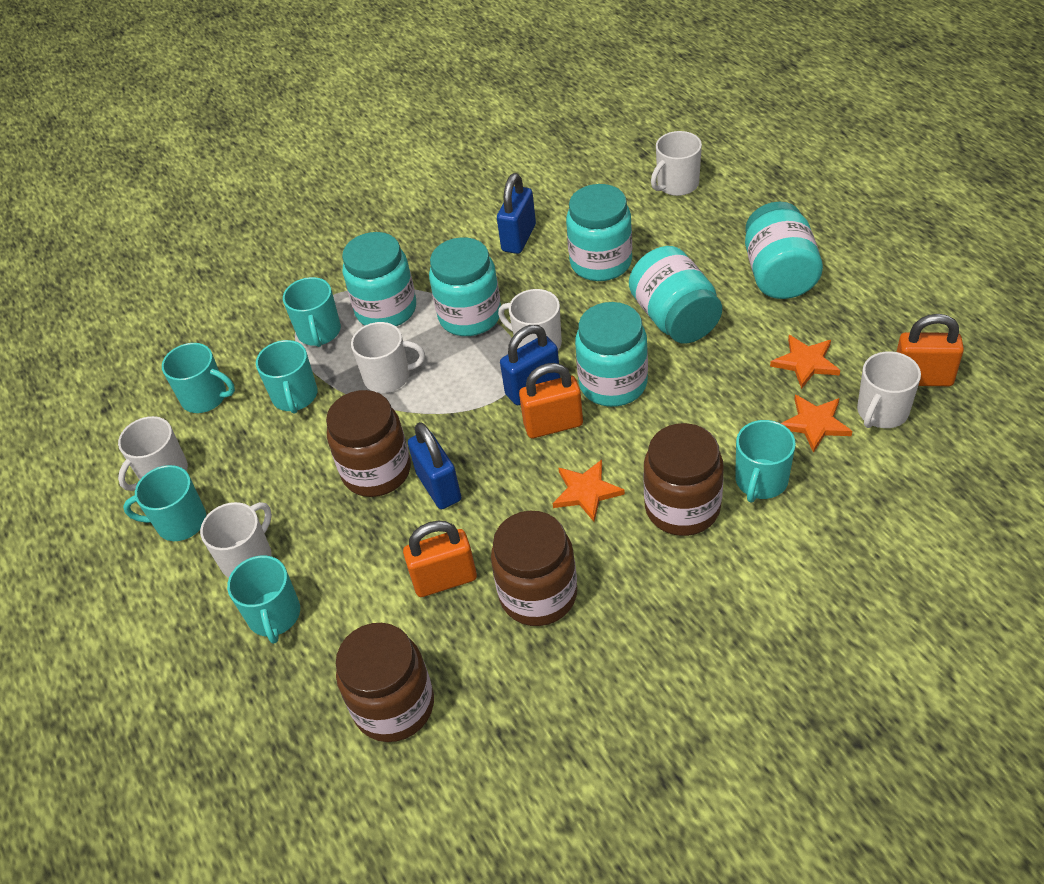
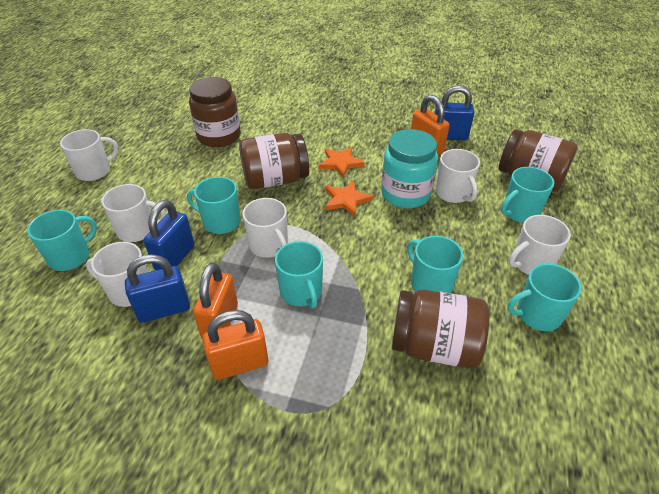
orange star: [553,460,625,522] [770,335,840,389] [781,394,852,453] = 3 -> [318,147,365,178] [325,181,373,217] = 2
turquoise jar: [342,232,416,326] [429,237,501,336] [566,184,632,281] [575,302,648,407] [629,246,722,343] [745,201,823,299] = 6 -> [381,129,438,208] = 1

